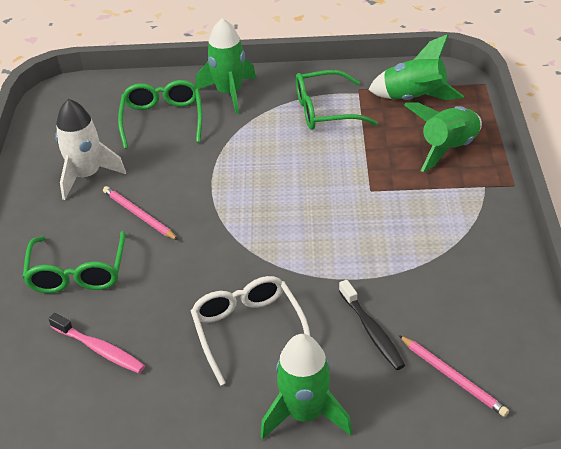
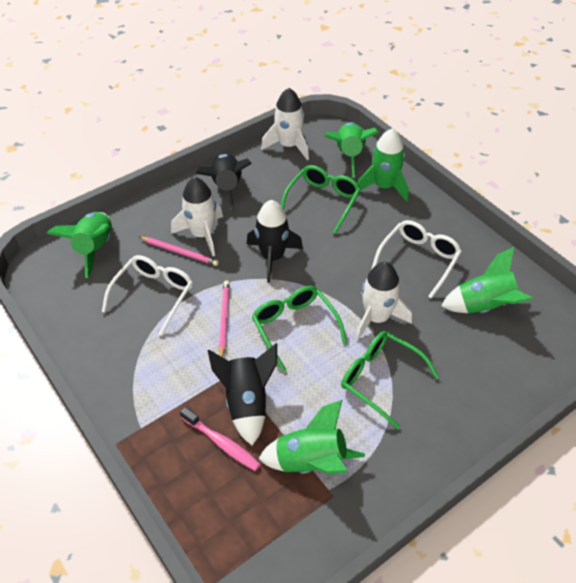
black rocket: none = 0 -> [196,154,252,212] [207,343,277,445] [247,200,303,282] = 3
black toothbrush: [339,280,405,370] = 1 -> none = 0
green rocket: [196,18,256,114] [260,334,352,440] [368,34,464,100] [404,103,482,172] = 4 -> [47,212,112,278] [259,400,365,474] [325,122,379,178] [357,128,409,202] [441,247,533,313] = 5
white glasses: [191,276,310,386] = 1 -> [102,255,193,336] [371,220,462,299] = 2
white rocket: [55,99,126,200] = 1 -> [171,177,223,256] [261,88,309,160] [355,262,412,341] = 3

